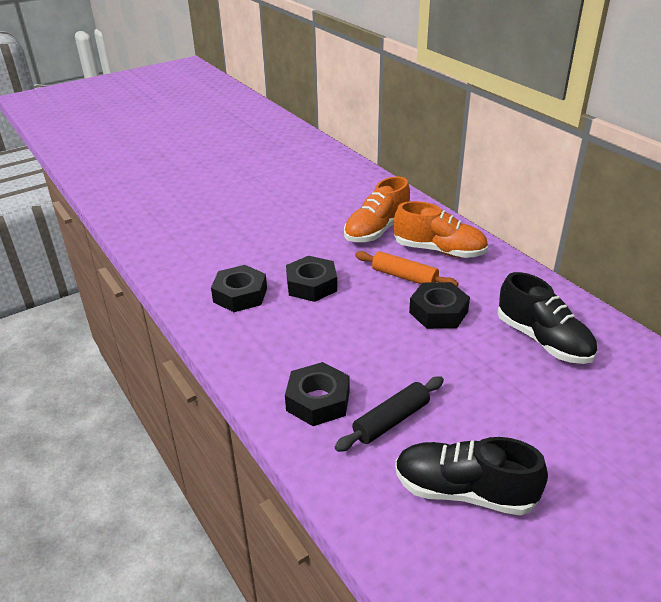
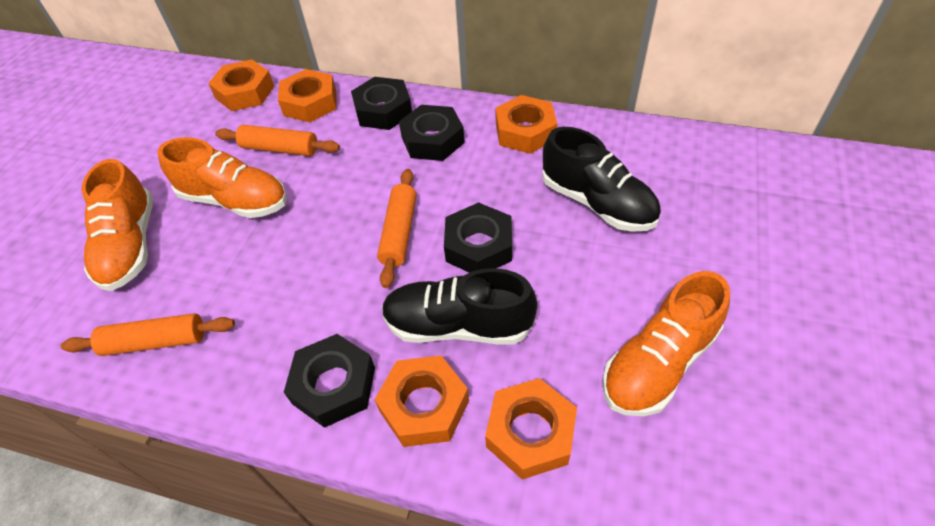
black rolling pin: [335,376,444,452] = 1 -> none = 0
orange nut: none = 0 -> [208,59,274,111] [278,69,336,122] [375,355,469,447] [485,378,577,480] [495,95,557,154] = 5
orange rolling pin: [355,251,459,287] = 1 -> [61,313,235,356] [215,125,340,156] [377,169,416,288] = 3
orange shoe: [344,177,410,242] [394,201,488,258] = 2 -> [81,159,153,291] [157,137,287,218] [602,271,730,416] = 3

